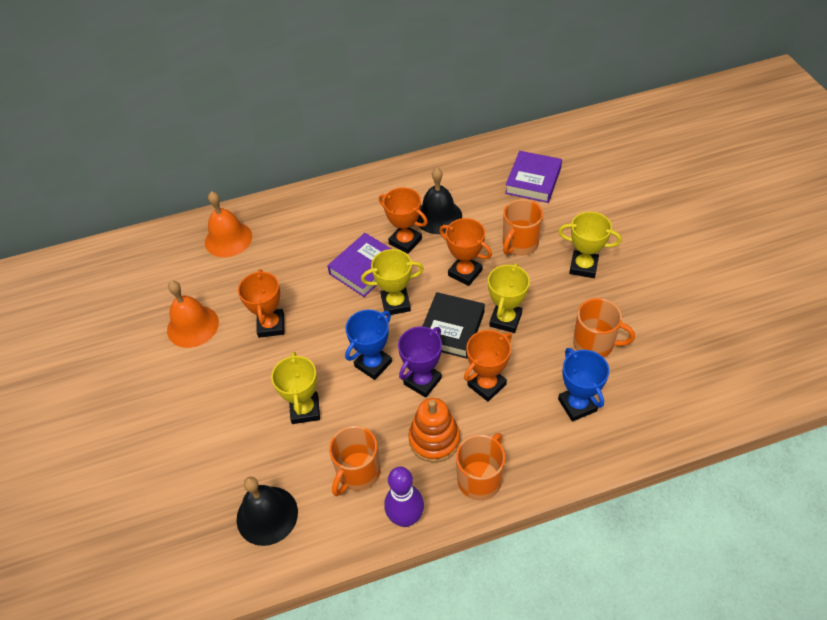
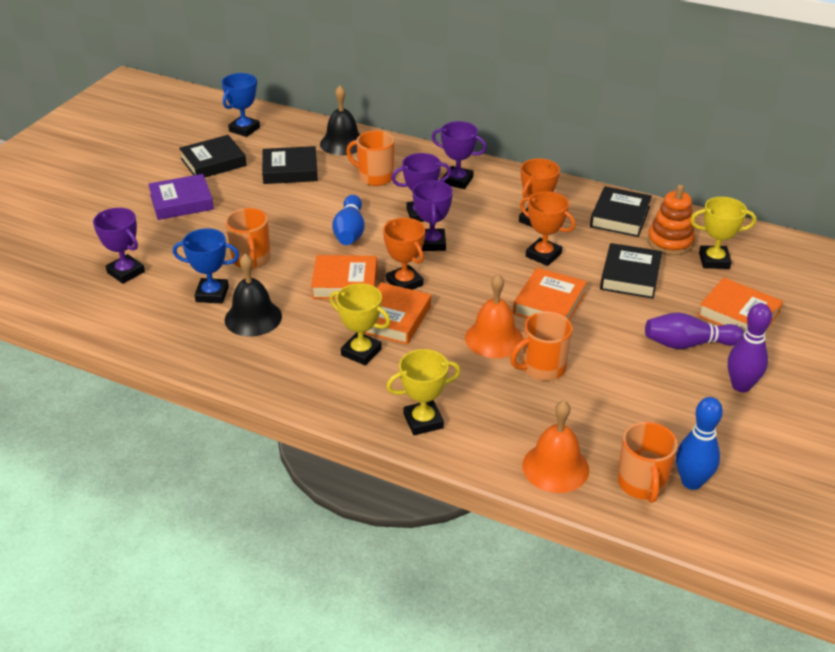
black book: [422,292,485,359] = 1 -> [179,135,247,177] [262,146,318,184] [590,186,652,237] [600,243,662,299] = 4
blue bowling pin: none = 0 -> [332,195,364,245] [676,397,723,490] = 2
orange book: none = 0 -> [311,255,377,299] [364,282,431,345] [513,268,587,321] [698,278,783,332] = 4
orange trophy: [238,269,284,338] [379,187,428,254] [439,218,492,286] [464,330,512,402] = 4 -> [383,218,425,290] [519,158,560,227] [520,191,575,266] = 3
purple book: [327,233,391,297] [505,151,562,203] = 2 -> [148,174,214,220] = 1
purple bowling pin: [384,467,424,527] = 1 -> [645,313,744,349] [728,303,772,392] = 2
purple trophy: [398,327,442,398] = 1 -> [93,208,145,284] [391,153,451,222] [412,180,453,251] [432,121,487,189] = 4
yellow trophy: [271,352,320,424] [361,249,424,316] [488,263,530,333] [558,212,621,278] = 4 -> [330,283,390,366] [386,349,460,435] [690,197,756,269] = 3

